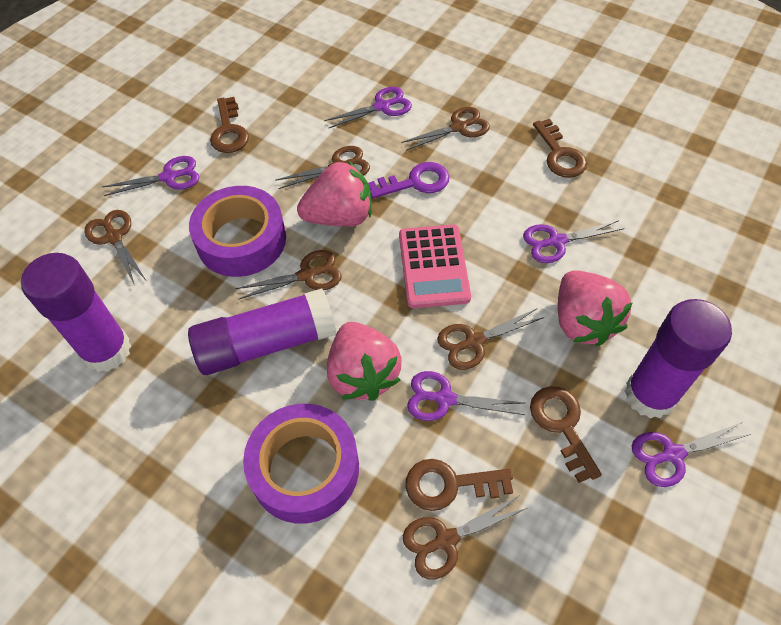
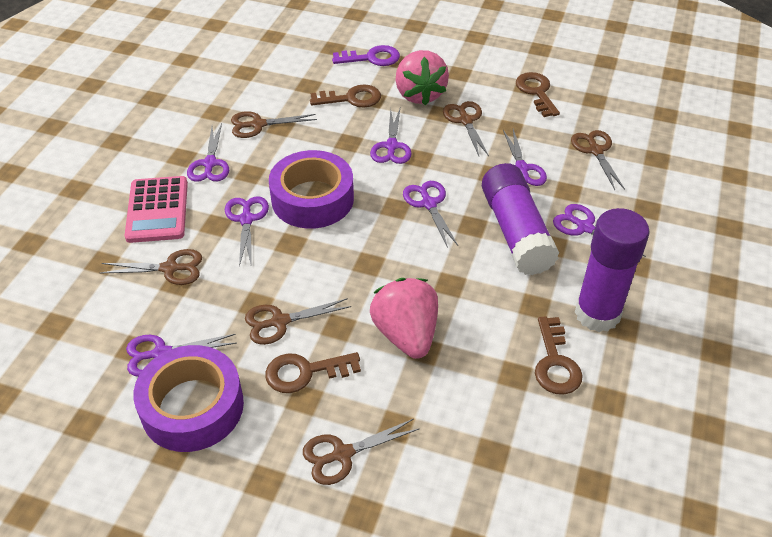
pink strawberry: [297,161,372,227] [327,322,402,401] [558,270,633,346] = 3 -> [370,278,438,359] [395,50,449,105] = 2
purple glue stick: [21,253,131,372] [188,289,337,375] [624,299,732,418] = 3 -> [482,163,559,275] [575,208,650,332] = 2
purple scissors: [102,156,199,196] [324,87,412,129] [407,371,525,421] [523,220,624,263] [632,423,751,487] = 5 -> [126,334,237,377] [187,123,229,182] [225,196,269,266] [370,109,412,164] [403,181,458,248] [503,129,547,186] [553,204,646,262] = 7

